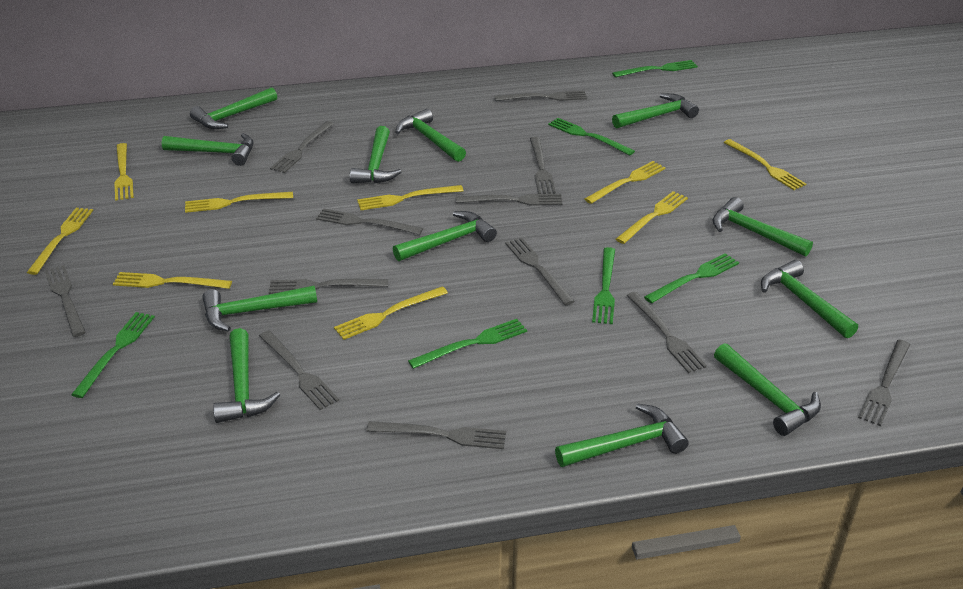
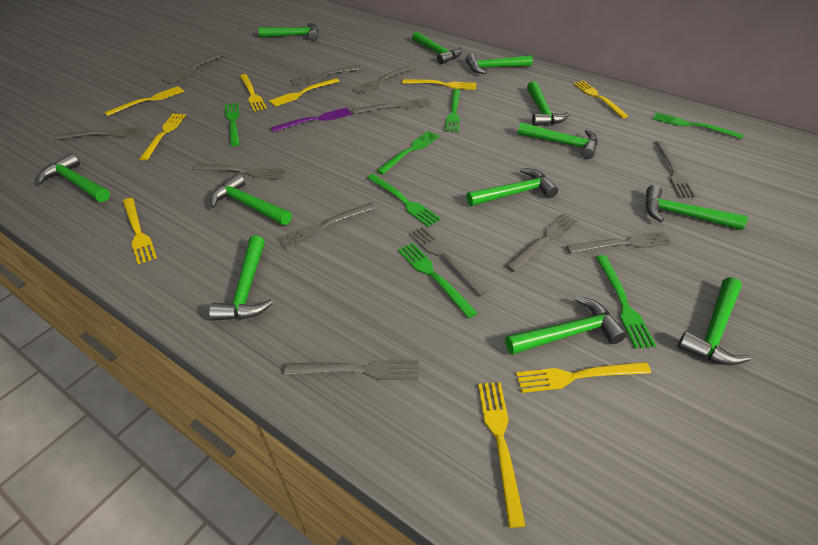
green fork: [71,312,155,398] [408,319,527,369] [548,118,635,155] [592,247,615,324] [612,60,698,77] [644,253,739,303] = 6 -> [224,103,240,146] [367,174,441,227] [376,131,439,174] [398,243,478,318] [445,89,461,132] [596,255,656,349] [653,112,743,139] = 7
purple fork: none = 0 -> [271,108,352,132] = 1

